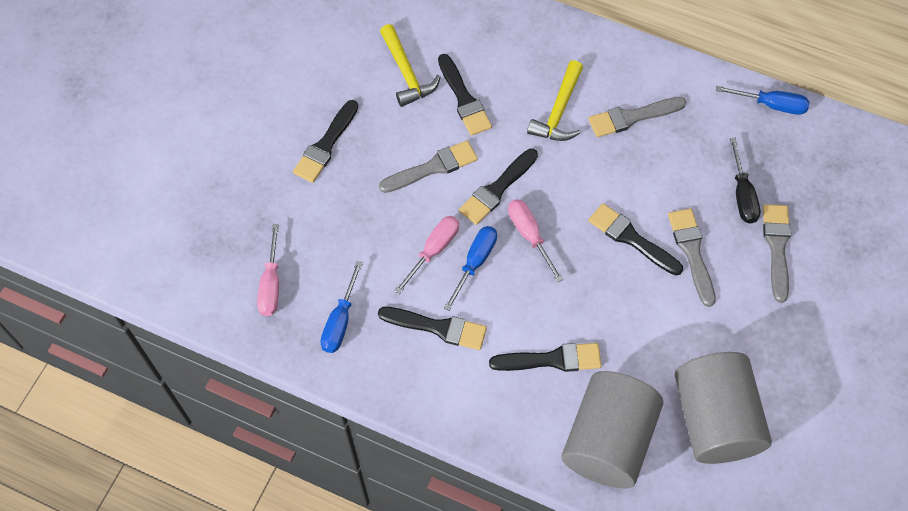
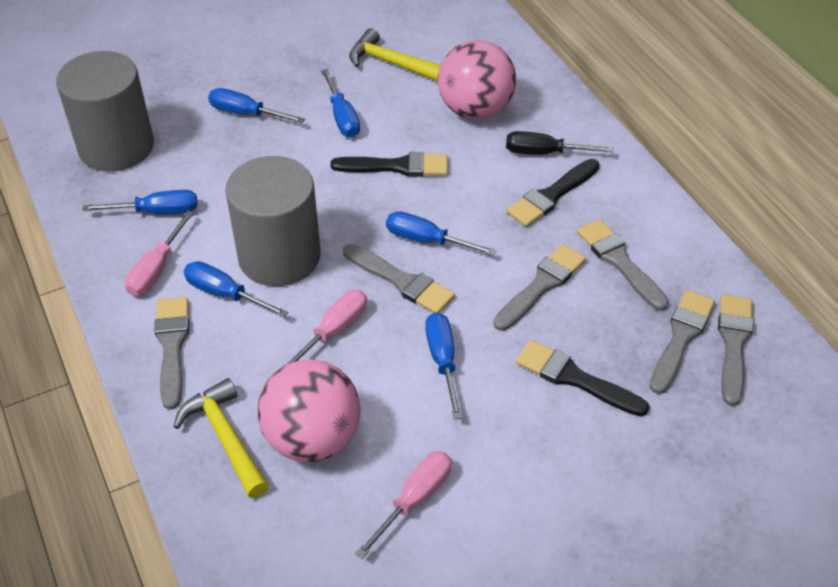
black brush: [293,100,358,183] [378,307,487,350] [438,54,492,136] [459,149,538,225] [489,343,602,372] [588,203,683,275] = 6 -> [331,152,448,177] [506,159,599,227] [516,340,650,416] = 3
blue screwdriver: [320,261,363,353] [444,226,497,311] [716,86,810,115] = 3 -> [82,190,197,214] [184,261,289,317] [208,88,305,123] [321,69,360,137] [386,211,497,256] [425,313,462,419] = 6
grey brush: [379,140,478,193] [588,97,686,137] [668,208,716,307] [763,204,791,303] = 4 -> [154,297,189,410] [343,244,455,313] [493,244,586,331] [577,219,669,311] [650,290,715,394] [718,294,753,406] = 6
pink ball: none = 0 -> [257,359,361,462] [438,40,516,120] = 2

